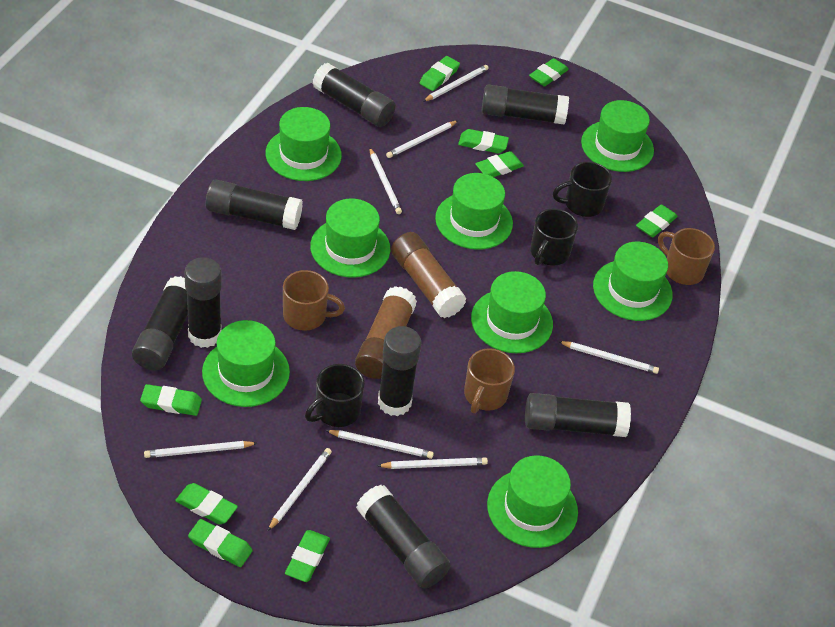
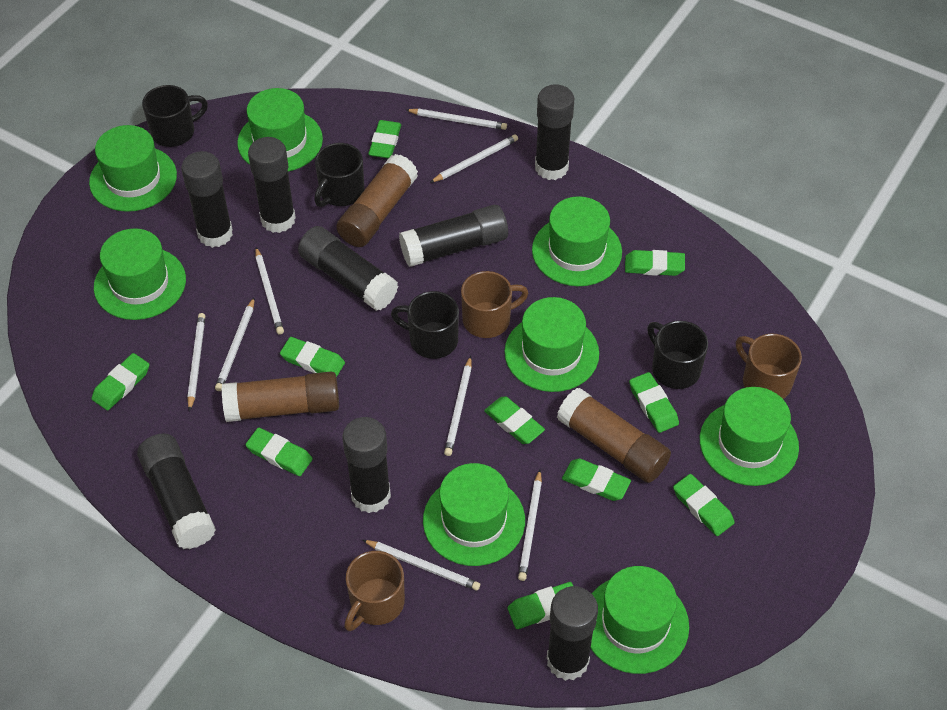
black mug: [305,364,365,427] [530,209,578,266] [553,162,612,217] = 3 -> [142,85,208,147] [314,143,364,207] [391,291,459,359] [647,321,708,389] = 4
brown glue stick: [355,286,417,379] [391,232,466,318] = 2 -> [222,371,339,422] [336,154,418,247] [557,388,671,483] = 3
green eraser: [140,384,202,416] [175,483,238,524] [188,519,253,567] [285,530,330,582] [419,56,460,91] [458,129,509,153] [475,151,524,177] [529,58,569,86] [636,204,678,237] = 9 -> [91,353,149,410] [245,427,313,476] [280,337,345,377] [368,120,401,159] [484,396,545,444] [508,582,573,629] [562,459,631,501] [625,250,685,276] [629,372,679,433] [673,474,735,536] = 10

